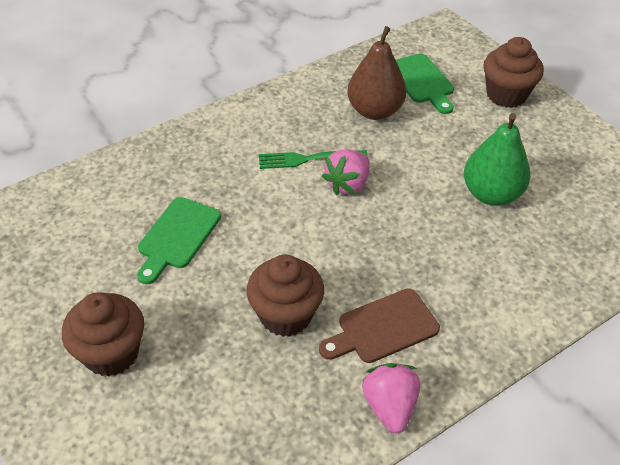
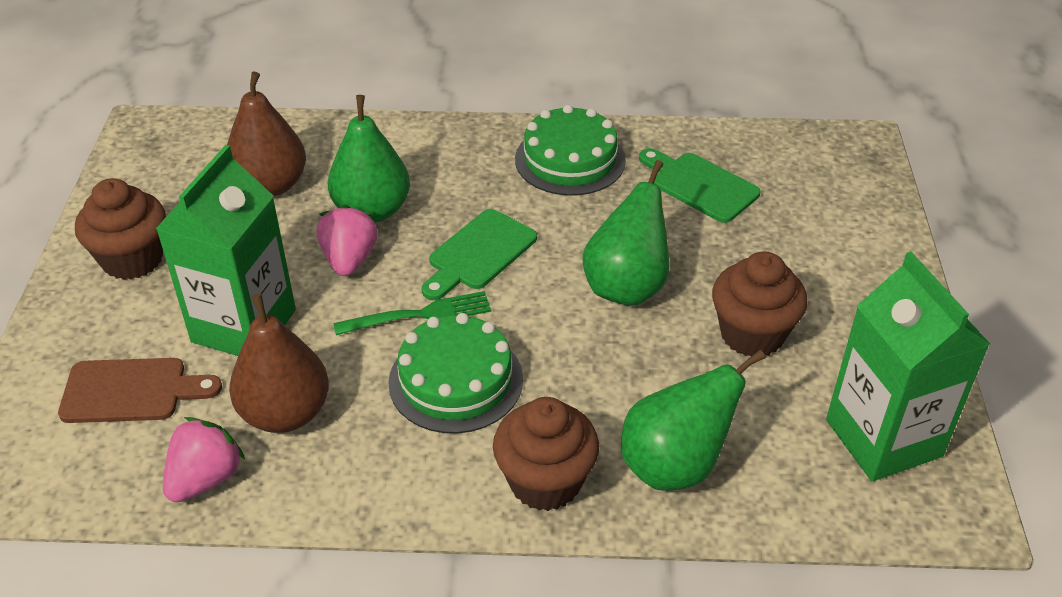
brown pear: [347,26,406,120] = 1 -> [227,72,306,197] [229,294,329,433] = 2
green cake: none = 0 -> [388,313,523,434] [515,105,626,196] = 2
green carton: none = 0 -> [156,145,296,356] [826,252,990,481] = 2
green pear: [464,113,531,206] = 1 -> [328,95,410,223] [582,160,670,306] [621,350,765,491] = 3

